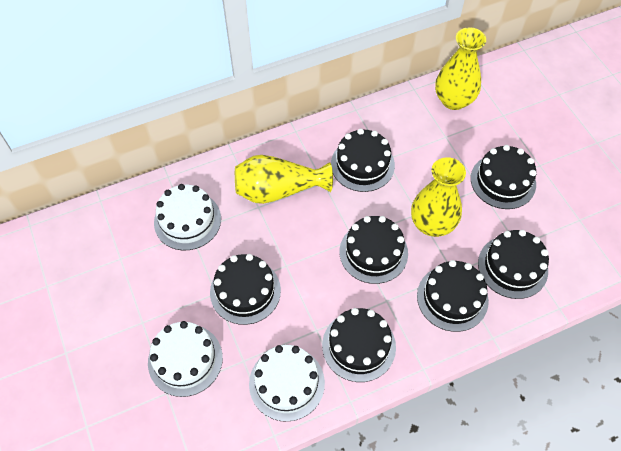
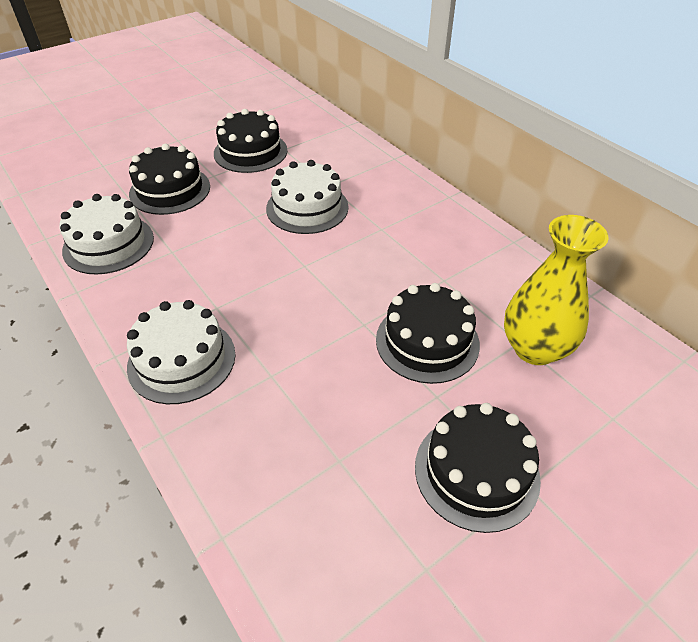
black cake: [210,254,281,325] [322,308,396,382] [331,128,395,192] [340,216,408,284] [417,260,489,332] [471,145,536,209] [478,230,549,299] = 7 -> [129,144,210,215] [214,109,288,173] [376,283,480,384] [415,403,541,533] = 4
yellow vase: [235,155,333,204] [411,157,466,237] [435,27,486,110] = 3 -> [504,215,609,365] = 1

